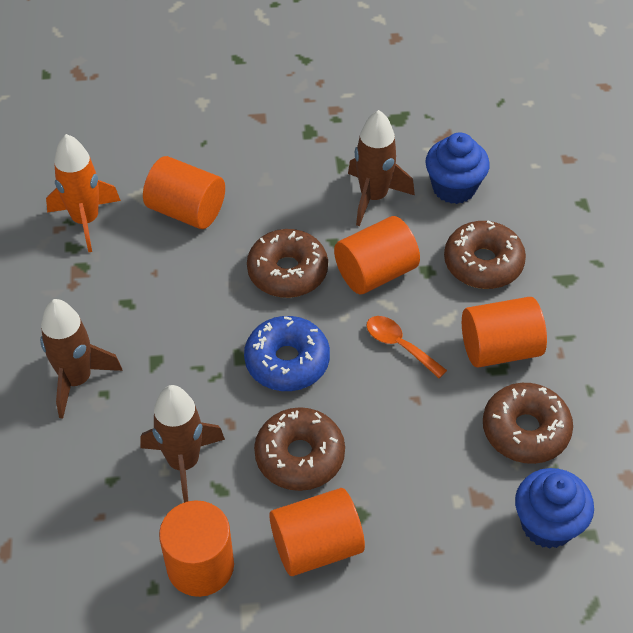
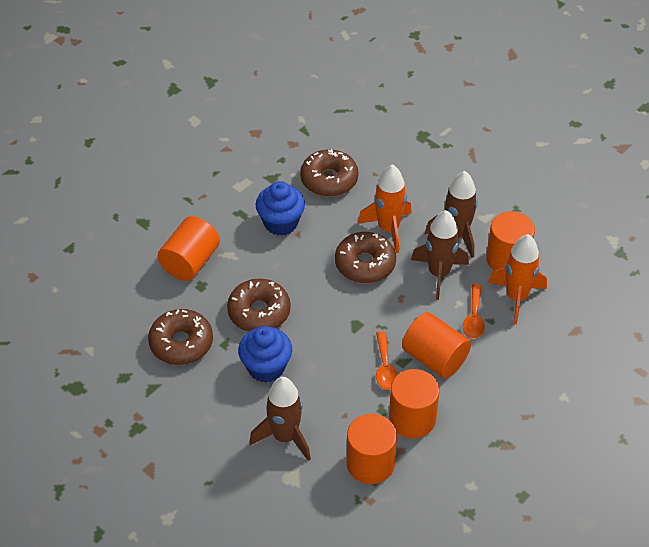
blue donut: [244,316,330,391] = 1 -> none = 0
orange rocket: [46,134,121,252] = 1 -> [357,164,412,253] [488,234,547,324] = 2
orange spoon: [366,316,447,378] = 1 -> [376,331,398,390] [463,283,485,339] = 2

